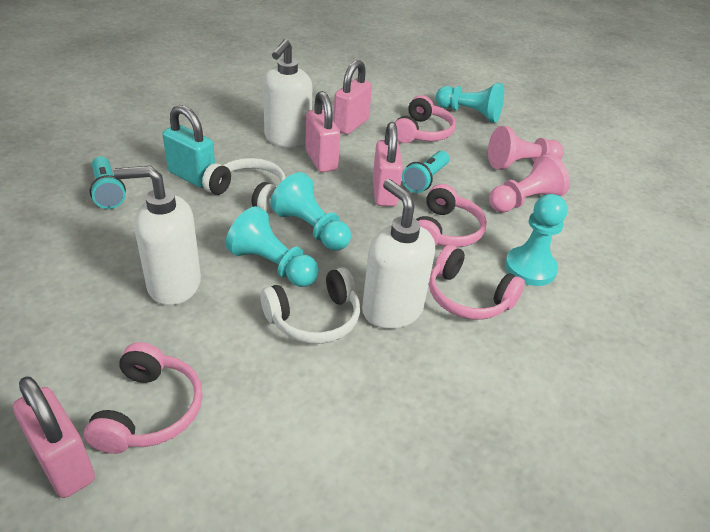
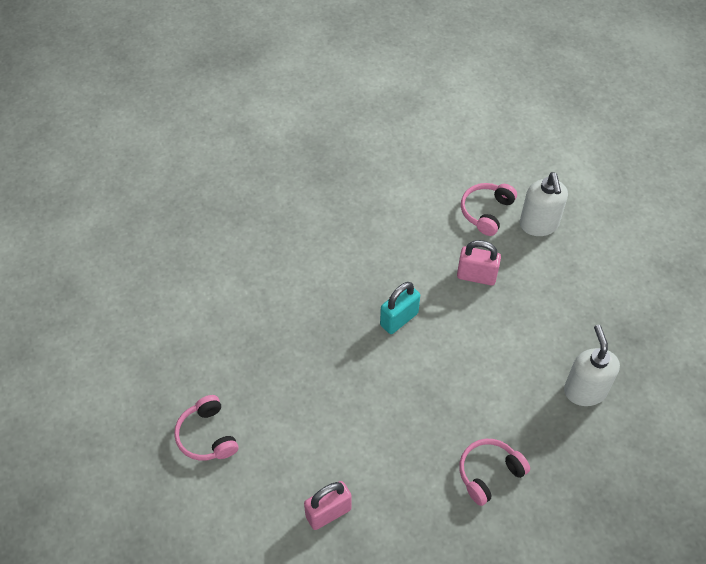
pink headphones: [84,342,203,454] [394,95,456,143] [416,184,487,247] [429,245,525,320] = 4 -> [174,395,238,461] [459,439,530,506] [461,183,517,236] = 3
pink padlock: [13,376,95,498] [305,91,340,172] [333,60,372,134] [373,122,403,206] = 4 -> [304,481,352,530] [457,240,501,285] = 2
pink pawn: [488,126,564,170] [489,154,570,213] = 2 -> none = 0
turquoise flashlight: [89,157,126,209] [402,151,449,193] = 2 -> none = 0
turquoise pawn: [226,206,319,287] [270,172,351,251] [436,83,504,123] [505,194,567,286] = 4 -> none = 0
white headphones: [202,158,285,214] [260,267,360,344] = 2 -> none = 0
white soap dispenser: [114,166,201,305] [263,39,312,148] [362,179,435,329] = 3 -> [520,172,568,236] [564,325,620,406] = 2

